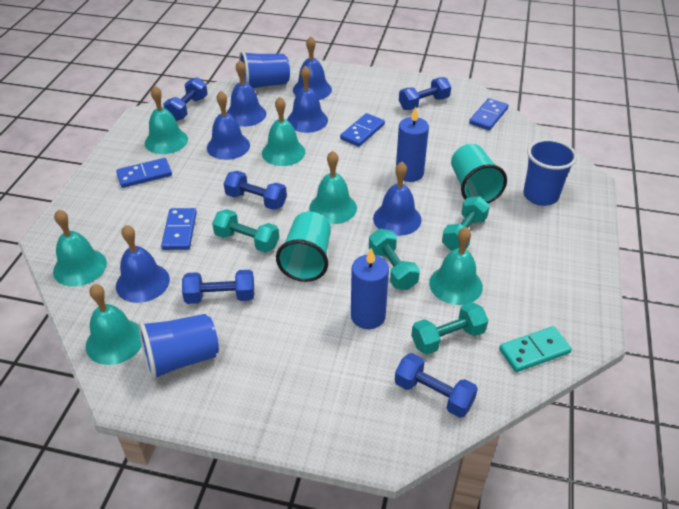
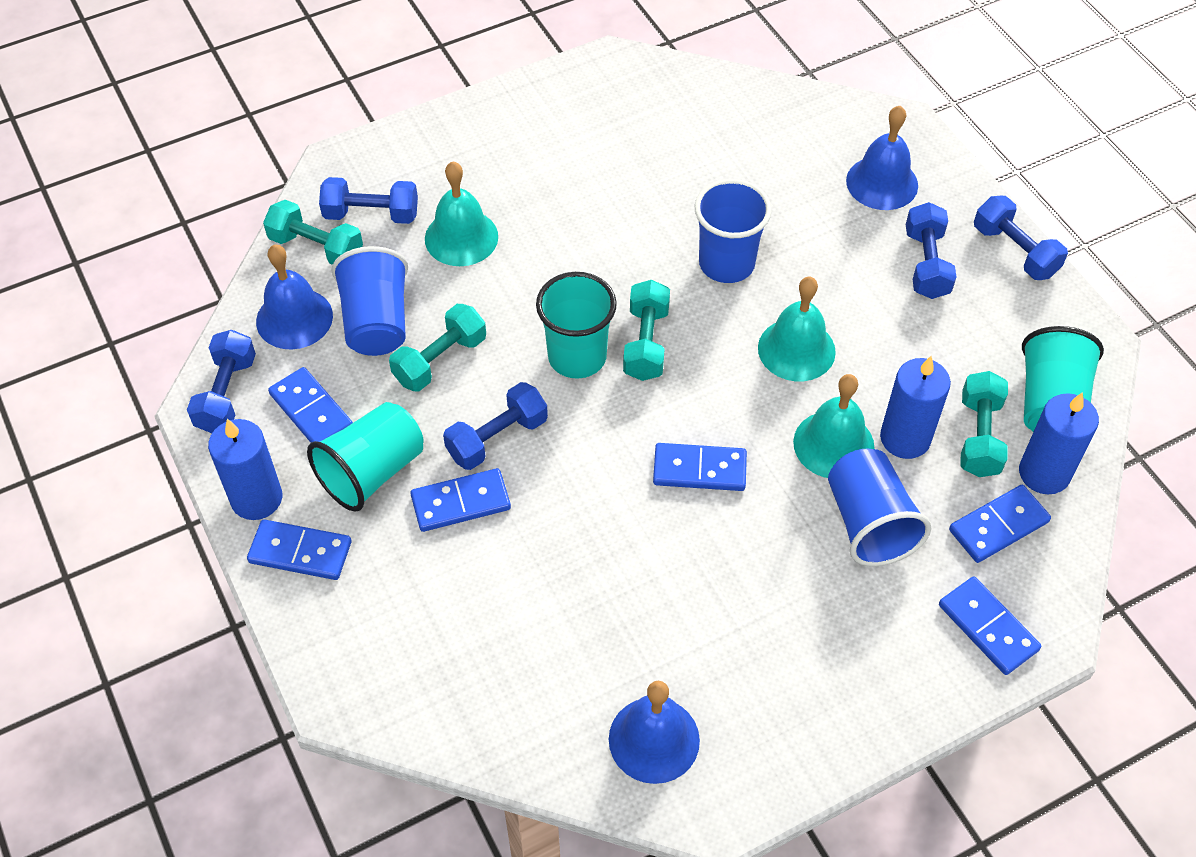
blue bell: [116,225,170,303] [207,91,250,160] [226,60,266,127] [287,66,328,133] [293,36,332,100] [373,162,422,236] = 6 -> [256,244,333,349] [609,680,700,784] [846,106,918,210] = 3
blue candle: [351,248,389,329] [395,106,429,182] = 2 -> [208,419,282,520] [880,356,951,459] [1019,392,1099,495] = 3
blue domino: [116,158,172,188] [161,208,197,250] [340,113,385,147] [469,98,508,130] = 4 -> [247,519,351,580] [268,367,353,443] [410,468,511,532] [653,443,747,491] [939,576,1041,675] [949,485,1051,563] = 6
turquoise bell: [53,209,107,287] [86,284,142,365] [145,85,188,154] [262,97,305,166] [309,151,357,224] [429,227,483,305] = 6 -> [425,161,498,266] [758,276,836,381] [793,374,875,478] = 3
turquoise cup: [276,211,331,282] [451,144,507,203] = 2 -> [307,402,423,512] [536,272,617,379] [1022,326,1104,432] = 3
turquoise domino: [499,326,572,372] = 1 -> none = 0

